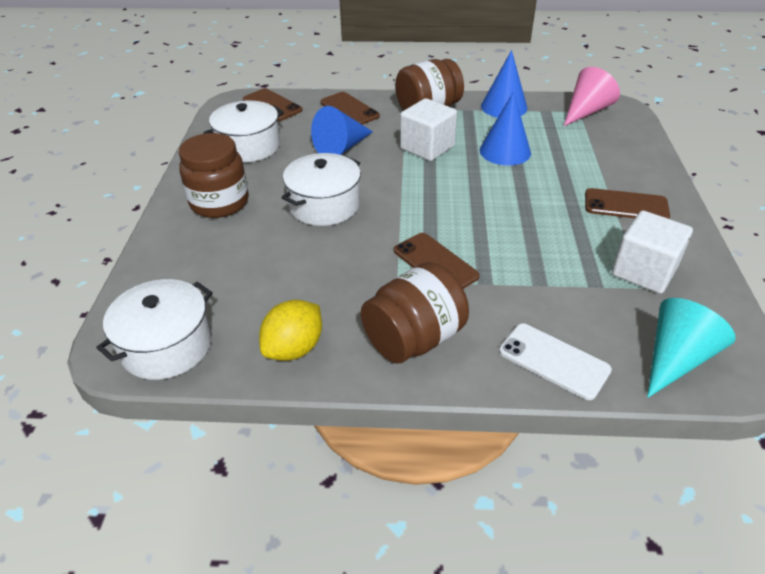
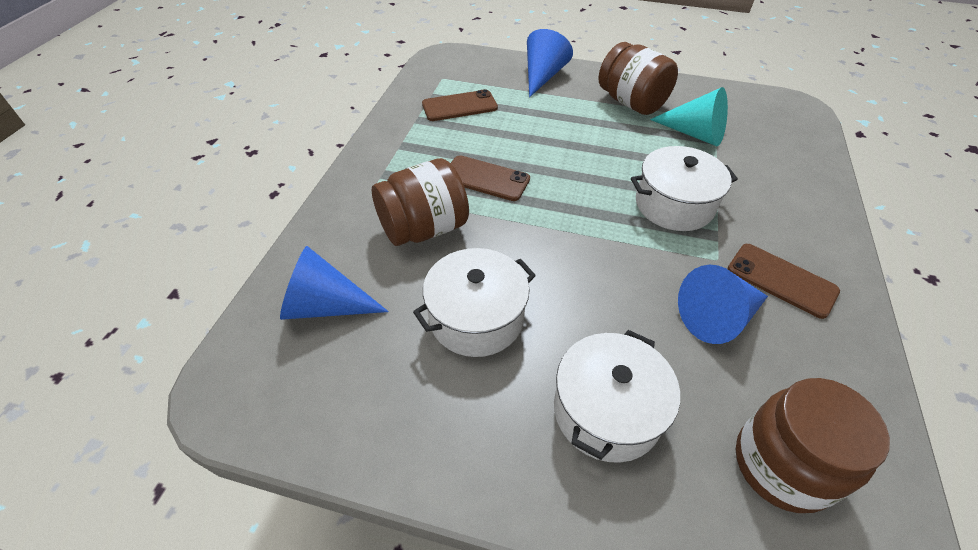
brown phone: [243,88,303,121] [320,92,380,125] [394,233,480,289] [585,188,670,219] = 4 -> [422,89,498,121] [451,155,530,201] [728,244,840,319] = 3
pink cone: [564,67,620,126] = 1 -> none = 0
white cube: [400,98,457,161] [612,210,693,294] = 2 -> none = 0
white phone: [499,323,612,400] = 1 -> none = 0
yellow lemon: [259,300,322,361] = 1 -> none = 0

